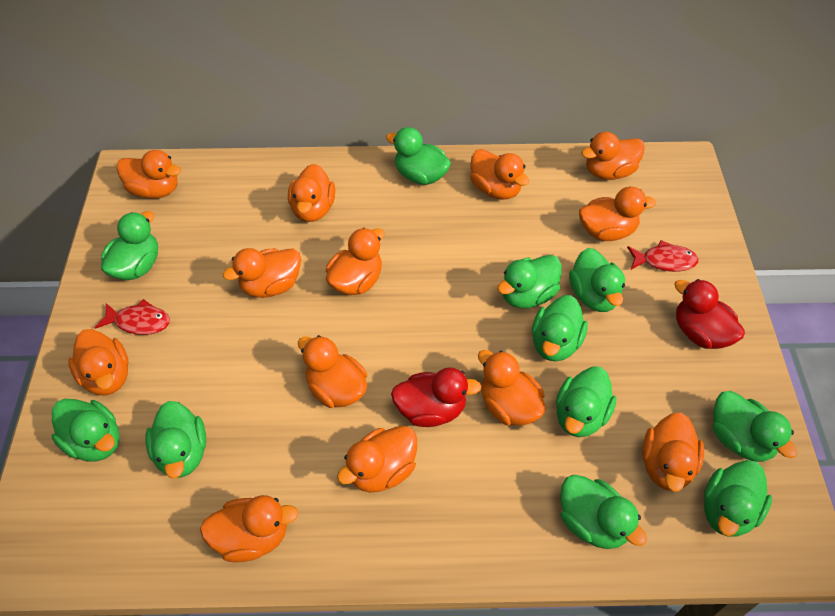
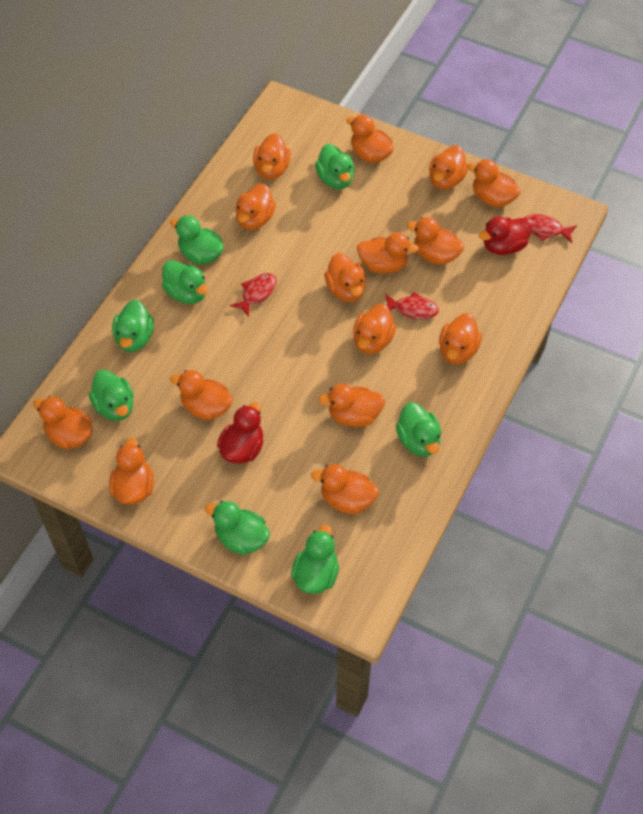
green duck: [52,399,120,462] [101,211,158,280] [145,401,206,478] [386,127,451,185] [497,255,562,308] [532,295,588,362] [556,366,616,437] [560,475,647,549] [569,248,625,312] [704,460,772,537] [713,391,797,462] = 11 -> [89,370,134,421] [112,300,154,352] [162,260,208,304] [170,215,224,264] [205,501,270,555] [291,525,339,594] [315,144,354,189] [396,402,441,457] = 8
orange duck: [68,329,129,396] [116,150,181,199] [200,495,298,562] [223,248,301,298] [288,164,335,222] [298,335,367,408] [326,228,384,295] [337,426,417,493] [470,149,529,200] [478,350,546,426] [579,187,656,241] [581,132,645,180] [642,413,704,492] = 13 -> [33,396,93,449] [109,438,154,505] [170,370,233,420] [235,183,276,230] [253,133,291,180] [311,464,379,514] [319,384,385,427] [324,253,366,302] [347,114,394,163] [353,304,396,354] [357,233,419,273] [407,217,464,265] [429,145,468,190] [439,313,482,364] [467,159,521,207] = 15
red fish: [95,299,170,335] [627,240,699,272] = 2 -> [230,273,277,317] [385,292,439,319] [524,214,577,243] = 3

